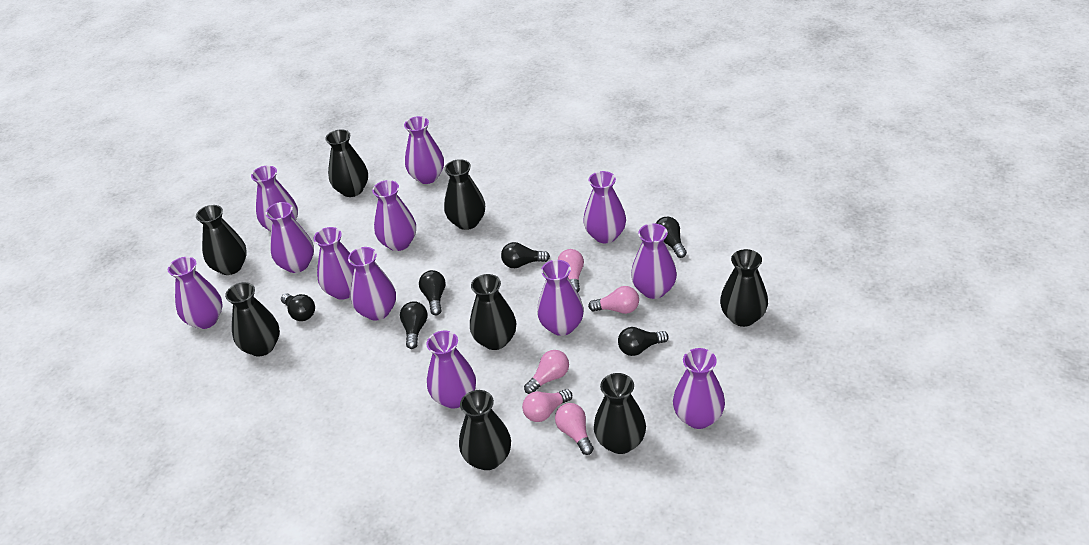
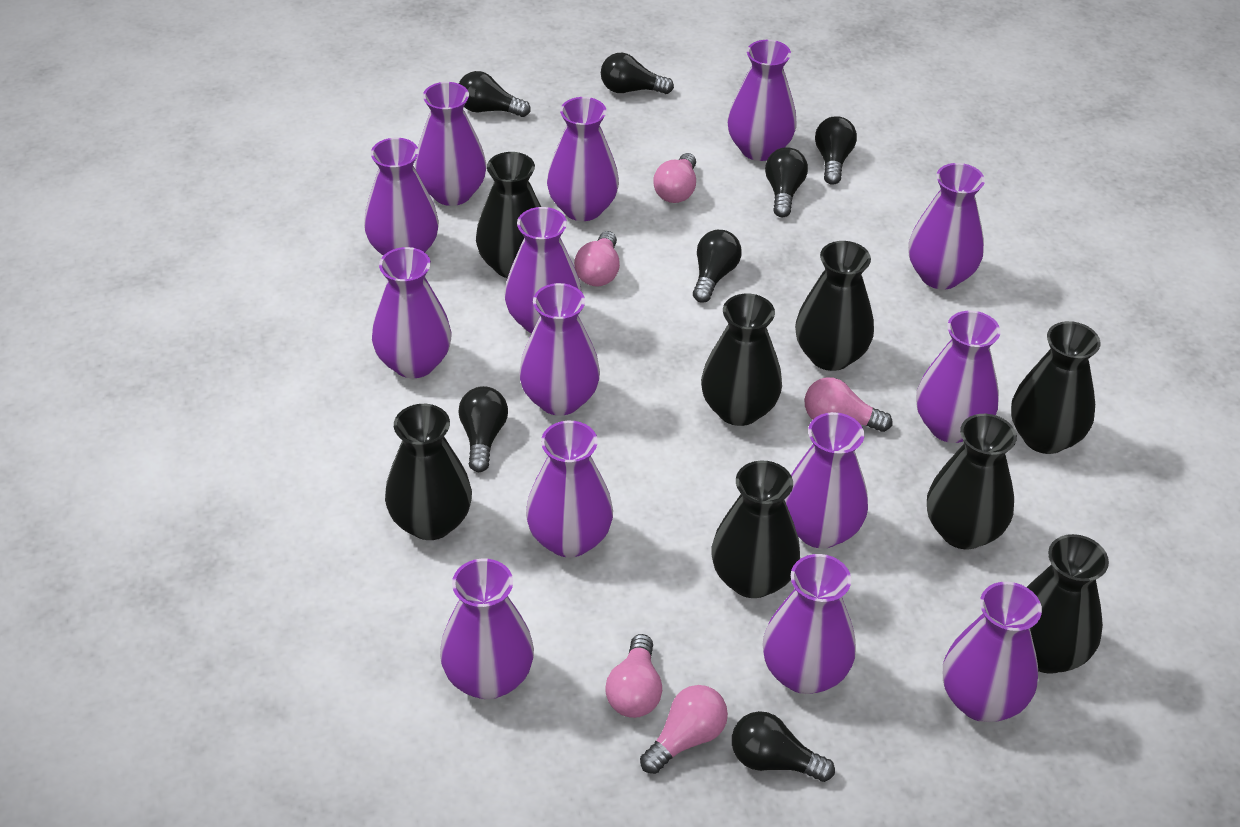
black light bulb: [281,293,315,321] [400,301,428,349] [419,270,446,315] [501,242,550,268] [618,327,669,356] [656,217,687,258] = 6 -> [458,386,508,472] [459,71,531,117] [601,53,674,94] [693,230,742,303] [732,711,835,782] [765,147,808,217] [815,116,857,185] = 7
purple vase: [168,257,223,329] [251,165,298,231] [265,202,314,273] [314,227,355,300] [348,247,396,321] [372,180,416,251] [404,116,444,184] [426,331,476,408] [537,260,584,336] [583,171,626,243] [631,223,677,299] [673,348,725,429] = 12 -> [364,138,439,256] [372,247,452,378] [415,82,486,206] [440,559,534,699] [505,207,581,334] [519,283,600,416] [526,421,613,558] [547,97,619,221] [728,40,796,161] [762,554,856,694] [784,412,868,549] [908,163,985,290] [916,311,1001,443] [943,582,1042,722] = 14

